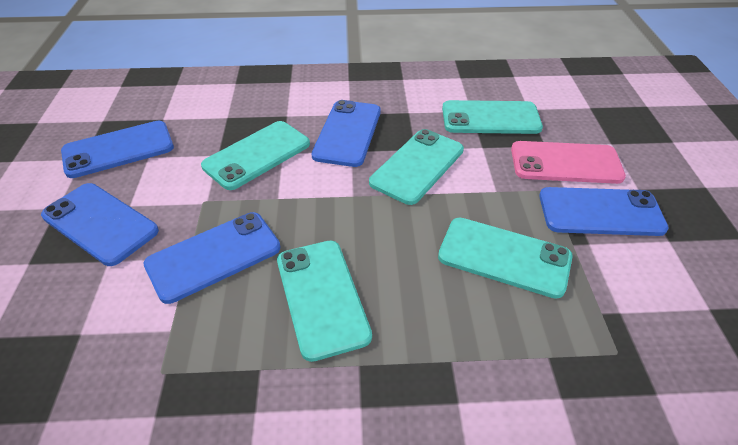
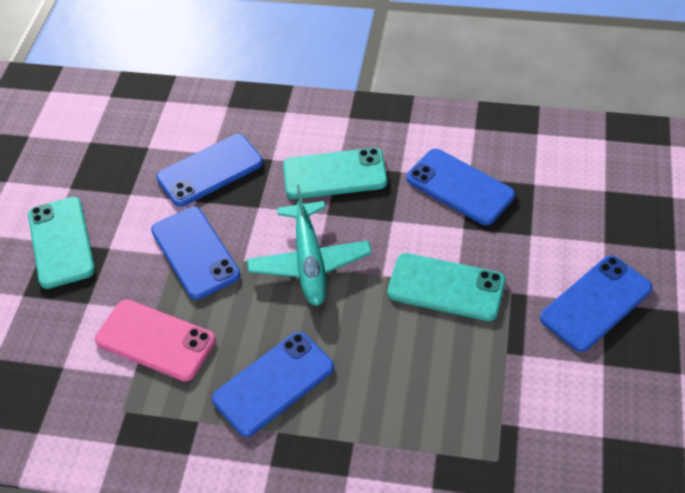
turquoise phone: [201,121,310,190] [277,241,372,362] [369,129,464,205] [438,217,573,299] [442,100,543,134] = 5 -> [28,197,95,289] [283,148,387,199] [387,253,505,321] = 3
turquoise plane: none = 0 -> [247,185,372,306] = 1

